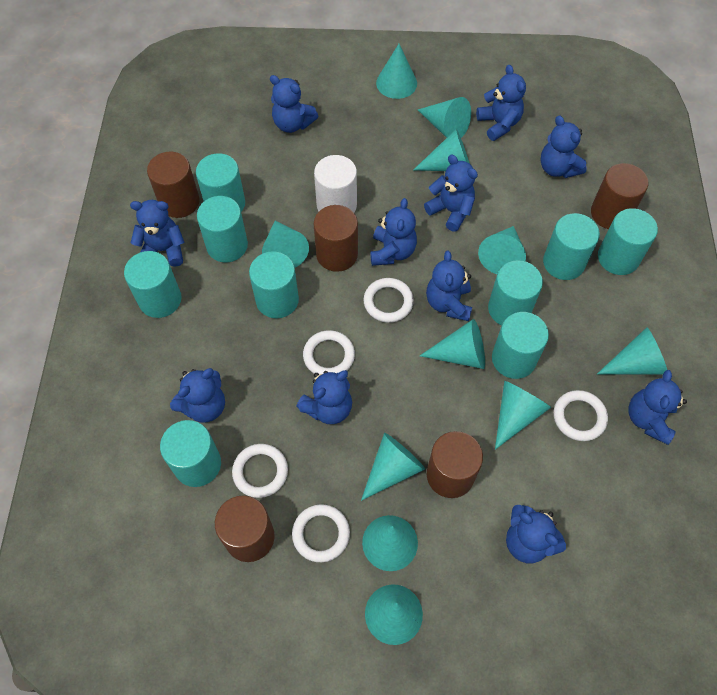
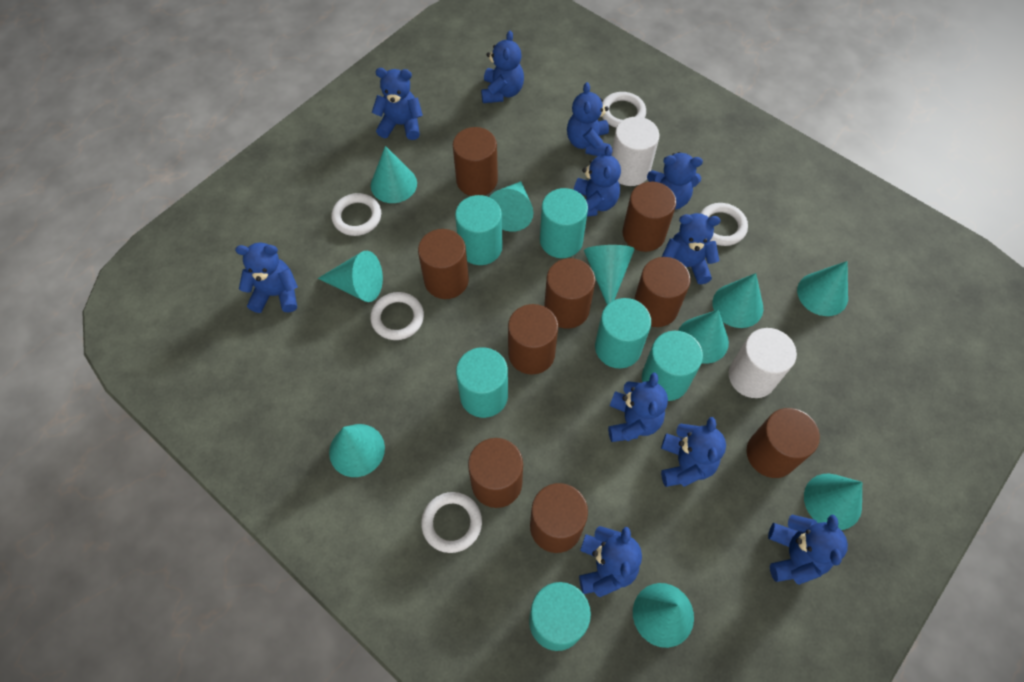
brown cylinder: [147,152,199,218] [215,495,275,562] [314,205,358,272] [427,431,483,498] [591,163,648,229] = 5 -> [418,229,469,299] [453,127,498,196] [468,438,523,508] [508,304,558,375] [530,483,588,553] [544,258,595,329] [622,182,676,252] [634,257,690,327] [746,408,820,478] = 9
turquoise cone: [262,221,309,268] [361,433,425,501] [362,515,418,571] [365,584,423,645] [376,44,417,99] [413,129,470,171] [418,97,471,138] [420,319,485,369] [478,226,526,274] [495,381,551,450] [597,327,667,375] = 11 -> [318,251,383,302] [329,424,385,477] [371,146,417,203] [489,181,533,232] [584,245,635,305] [633,583,694,648] [678,310,729,364] [712,273,763,328] [797,261,848,316] [804,474,862,530] = 10
turquoise cylinder: [124,251,182,318] [160,420,221,487] [196,153,245,212] [197,196,248,262] [249,251,299,318] [488,260,543,325] [492,312,549,379] [543,213,600,280] [598,208,658,275] = 9 -> [455,195,502,265] [456,347,508,418] [529,582,591,651] [540,188,588,258] [595,298,651,368] [642,331,703,401] = 6
white cylinder: [314,155,357,212] = 1 -> [611,117,659,186] [729,328,797,398] = 2

